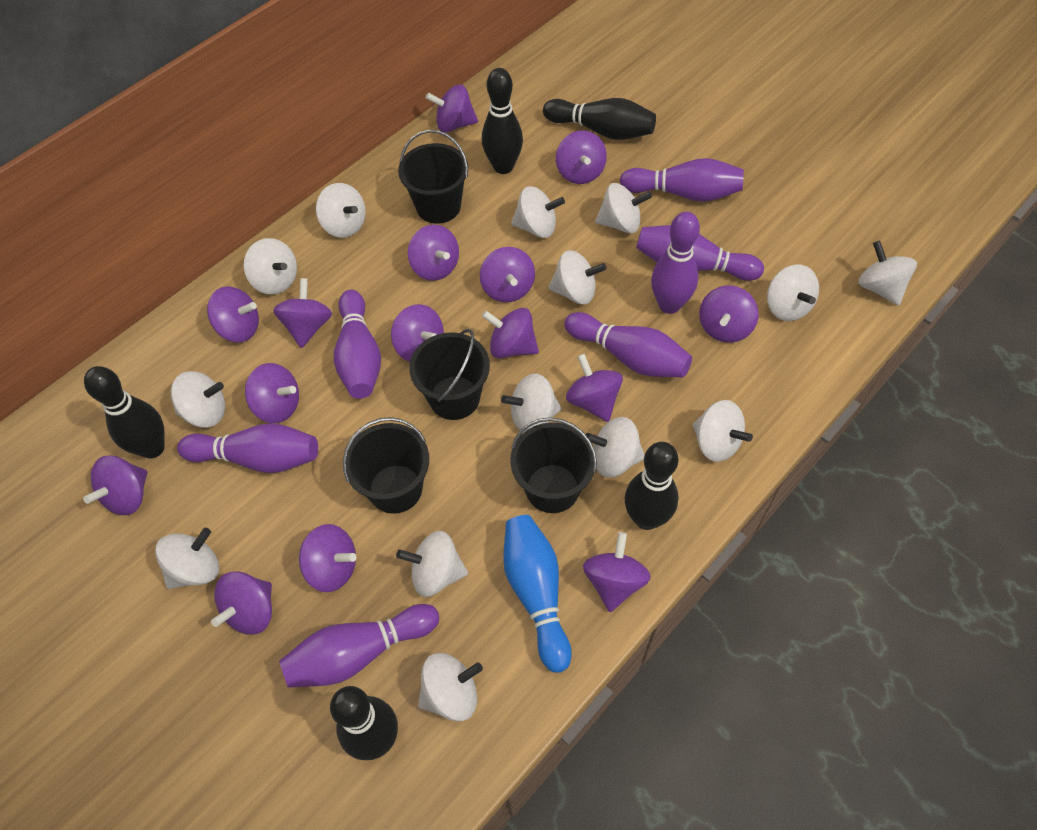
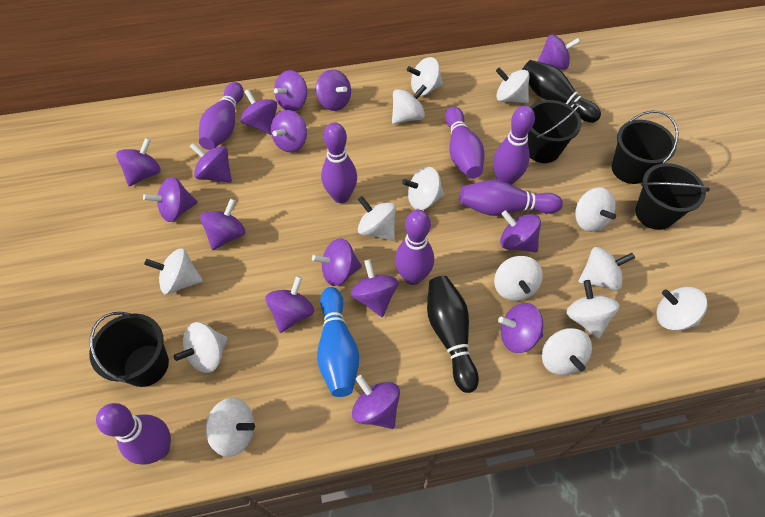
black bowling pin: [84,366,165,458] [330,686,398,760] [482,68,523,174] [543,98,656,140] [625,442,679,530] = 5 -> [427,276,479,393] [522,60,601,123] = 2

